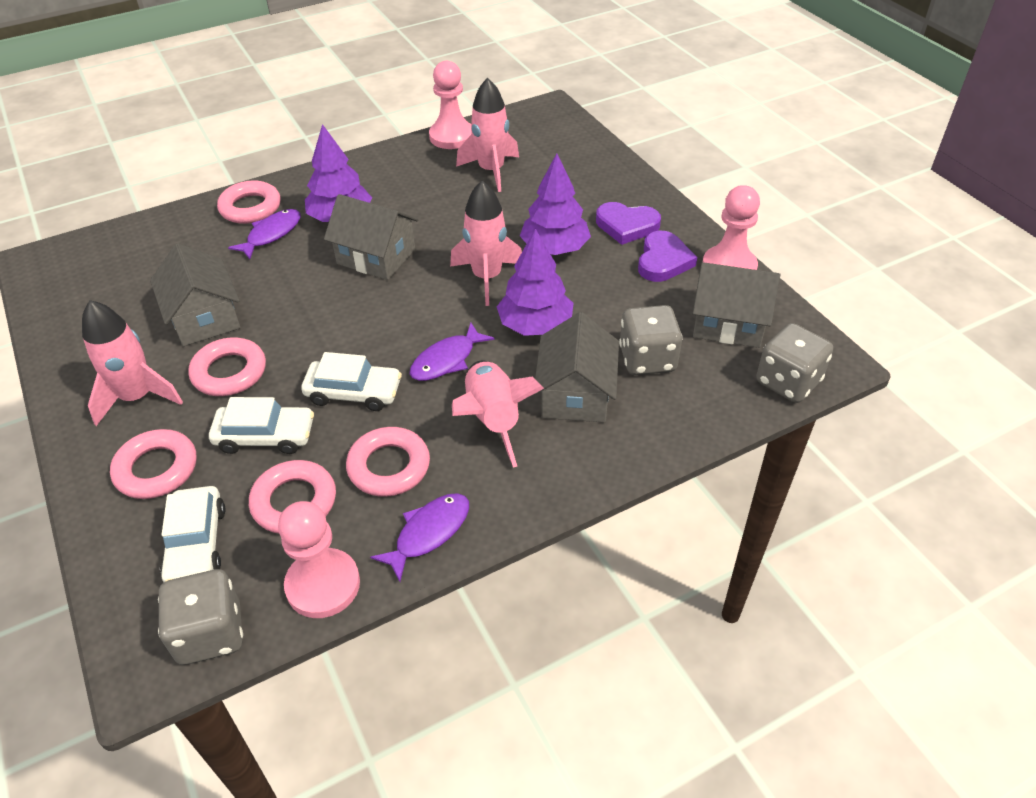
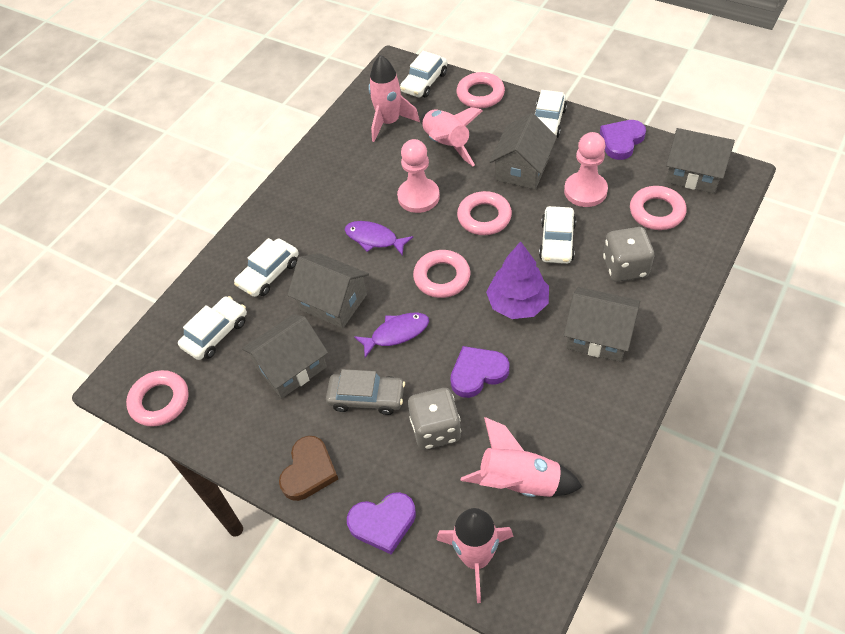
brown heart: none = 0 -> [279,436,338,501] = 1
grey car: none = 0 -> [326,369,405,415] = 1
grey dice: [158,569,243,665] [619,305,683,375] [756,323,833,403] = 3 -> [408,388,461,450] [603,227,654,282] = 2
grey house: [150,243,240,346] [324,194,419,280] [535,312,619,422] [693,262,780,348] = 4 -> [242,314,328,398] [287,253,369,328] [489,113,557,189] [564,287,640,362] [666,128,735,194] = 5
pink pawn: [278,501,360,618] [429,61,472,149] [703,185,760,270] = 3 -> [397,139,440,213] [564,132,608,207] = 2
purple fish: [228,209,301,259] [370,493,469,582] [410,323,495,381] = 3 -> [345,221,413,256] [354,313,429,358] = 2
purple heart: [596,202,661,245] [638,231,697,282] = 2 -> [347,492,416,554] [450,346,509,398] [600,120,646,160] = 3
purple tree: [305,124,372,222] [497,229,574,336] [520,153,591,255] = 3 -> [486,241,549,319] = 1
white car: [160,486,225,582] [209,397,314,454] [301,352,402,411] = 3 -> [178,296,247,360] [234,238,299,297] [400,51,447,97] [535,90,567,138] [539,206,576,264] = 5

